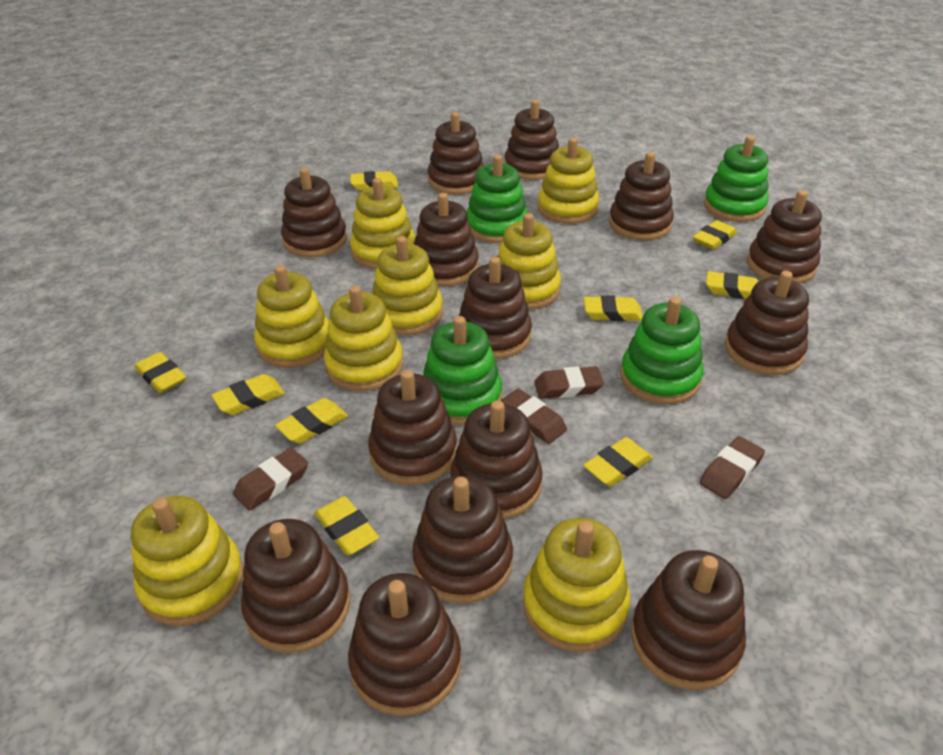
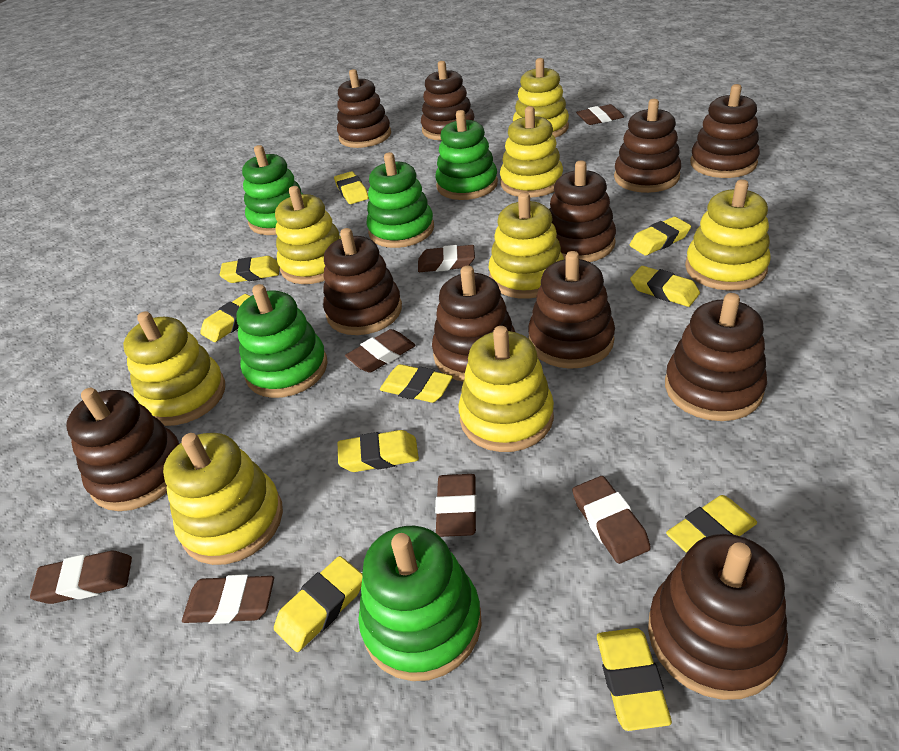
brown eraser: [233,448,308,511] [500,389,567,444] [534,366,604,399] [699,436,765,499] = 4 -> [30,551,132,604] [182,574,274,624] [345,329,416,373] [418,245,475,272] [435,474,477,537] [572,476,651,564] [576,104,624,125] = 7
brown stacking toy: [241,519,350,653] [281,168,347,257] [348,573,461,716] [368,370,457,485] [412,476,513,604] [414,193,479,286] [428,112,484,194] [450,400,543,519] [459,257,532,359] [505,100,559,180] [609,152,674,240] [631,550,746,690] [725,271,809,375] [747,190,822,284] = 14 -> [66,388,179,511] [323,228,402,335] [337,69,391,148] [421,61,474,140] [432,266,515,382] [528,251,615,369] [549,161,616,262] [614,99,681,193] [648,534,788,700] [665,293,767,421] [690,84,760,178] = 11
green stacking toy: [423,316,502,426] [467,155,528,243] [620,297,703,405] [704,136,769,222] = 4 -> [236,284,328,398] [242,145,303,235] [358,526,481,681] [366,152,434,248] [435,110,498,200] = 5
yellow eraser: [135,352,186,393] [211,374,285,415] [275,398,348,444] [314,496,379,555] [350,171,398,191] [583,437,653,486] [584,295,643,321] [693,220,737,250] [706,271,759,299] = 9 -> [200,294,251,342] [220,256,280,283] [274,556,363,652] [334,171,369,204] [338,430,419,472] [380,364,453,403] [597,628,672,731] [630,217,691,256] [630,266,700,307] [666,495,757,553] = 10

